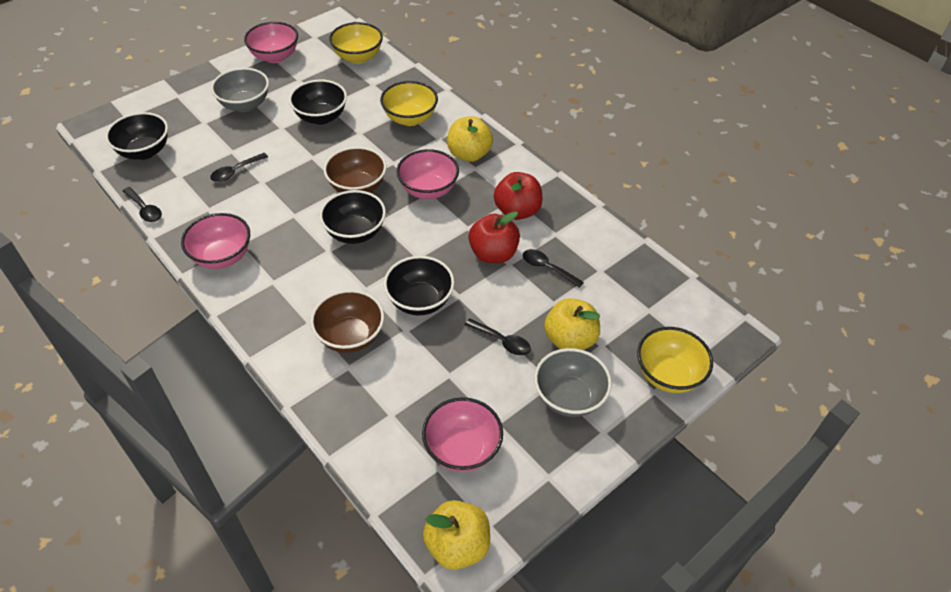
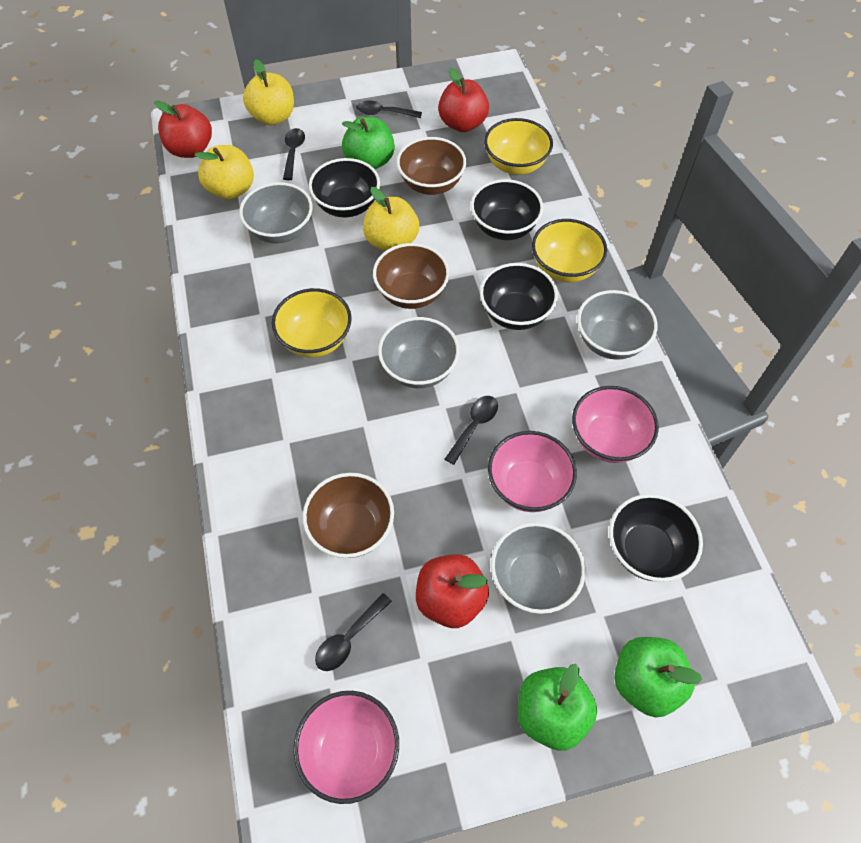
brown bowl: [310,290,384,353] [324,147,387,193] = 2 -> [303,473,394,558] [373,243,450,309] [397,137,466,195] = 3
green apple: none = 0 -> [342,117,395,169] [518,664,597,751] [614,637,702,717] = 3
grey bowl: [211,68,269,112] [534,348,612,417] = 2 -> [240,182,313,244] [378,317,460,388] [491,522,586,614] [577,290,657,360] = 4
pink bowl: [181,213,250,269] [244,22,298,63] [396,149,459,199] [422,397,503,472] = 4 -> [294,691,399,804] [488,431,577,512] [572,386,659,463] = 3
red apple: [468,211,520,263] [494,172,543,220] = 2 -> [154,101,212,158] [416,554,489,628] [438,68,489,132] = 3

